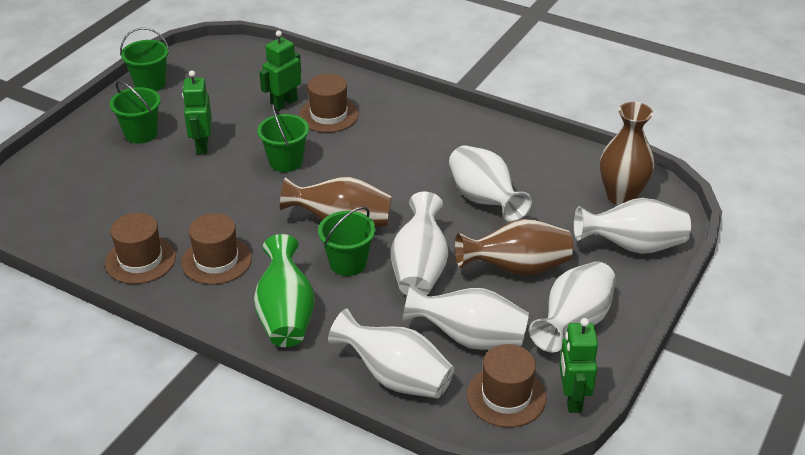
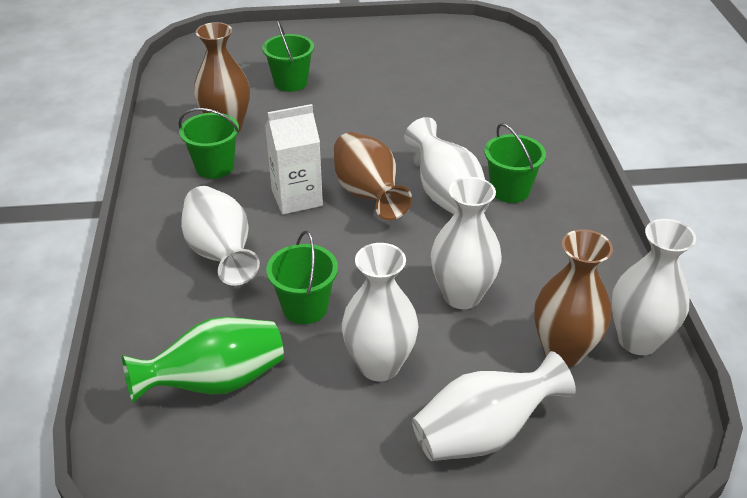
brown hat: [105,213,176,284] [181,213,252,285] [299,73,359,133] [467,344,547,427] = 4 -> none = 0
green robot: [182,70,212,154] [259,31,301,111] [559,318,598,413] = 3 -> none = 0
white carton: none = 0 -> [265,104,323,215] = 1

